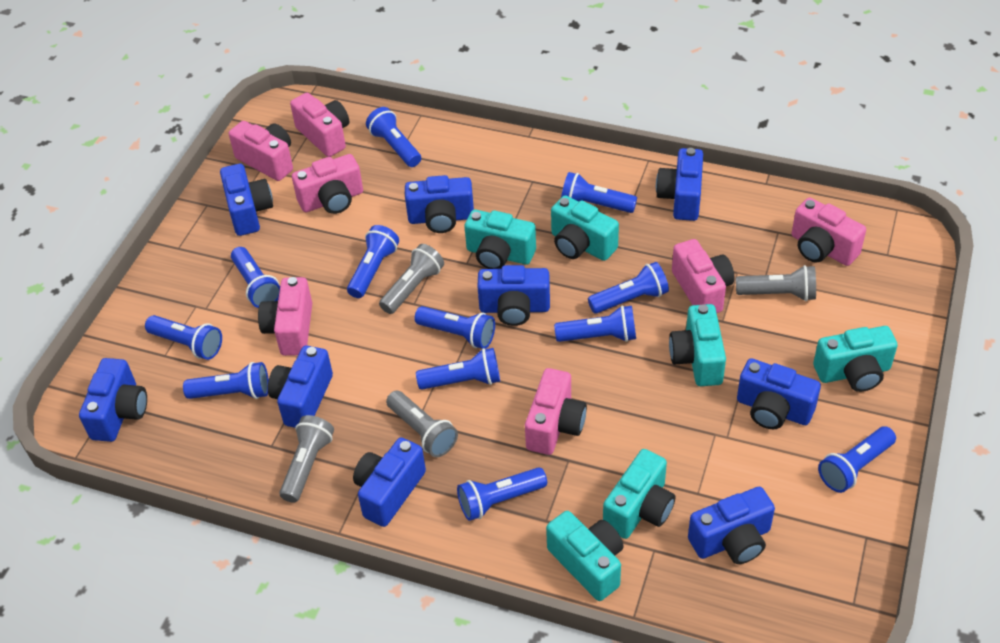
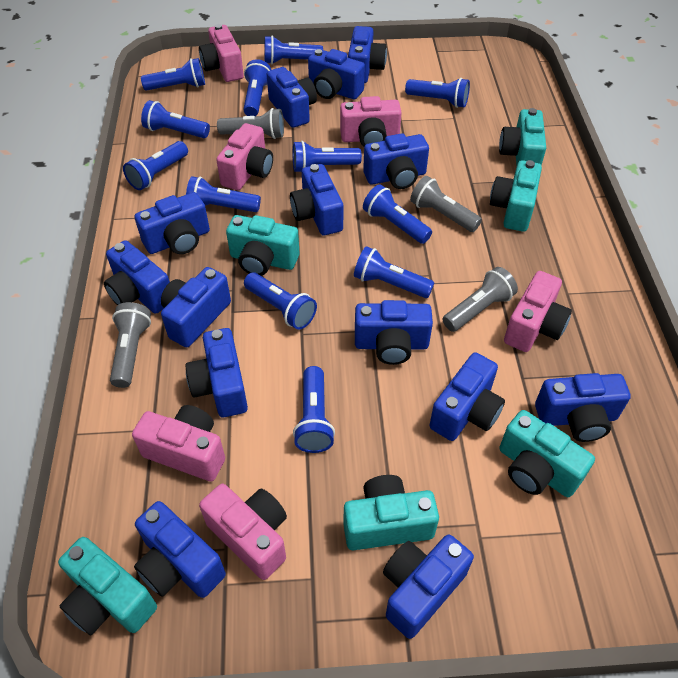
blue camera: [79,358,147,442] [220,164,273,236] [268,346,333,428] [353,437,426,527] [405,175,474,233] [477,265,550,326] [656,148,703,221] [688,487,775,564] [737,358,821,429] = 9 -> [104,240,170,314] [134,192,210,254] [134,501,226,598] [161,267,231,347] [185,328,248,417] [267,67,317,128] [290,164,343,235] [308,49,365,99] [348,26,387,83] [355,300,433,365] [363,133,429,189] [383,534,474,639] [430,352,505,441] [535,373,631,442] = 14
pink camera: [229,121,293,181] [258,277,312,356] [290,93,349,157] [292,154,363,214] [525,368,587,455] [672,239,734,313] [792,198,866,266] = 7 -> [132,405,225,482] [199,24,244,82] [199,484,287,580] [216,123,273,190] [340,96,402,146] [504,271,572,352] = 6

